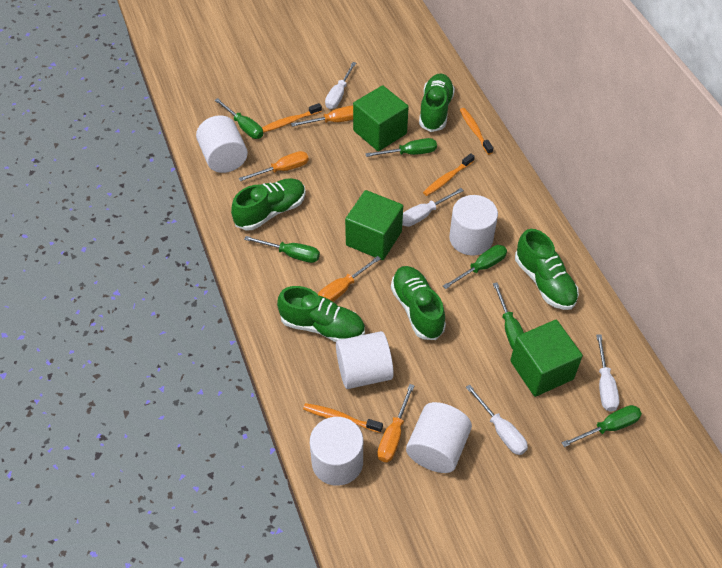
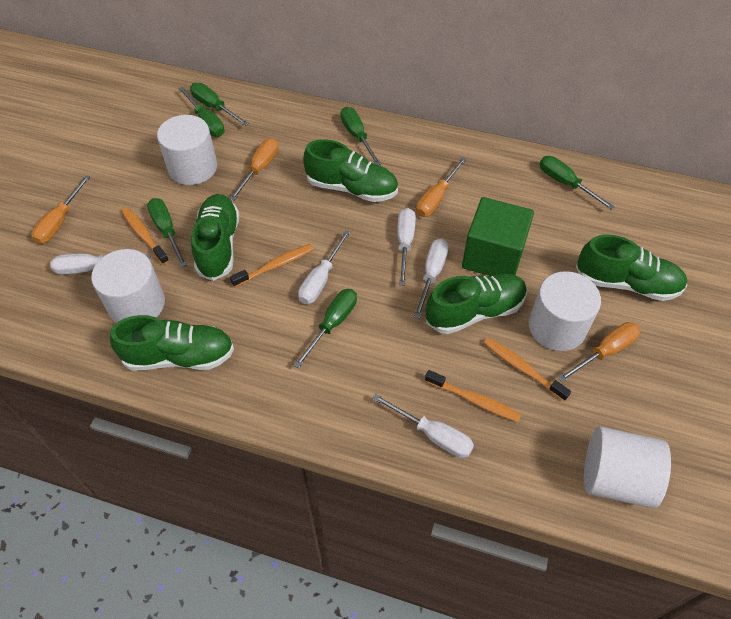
green cube: [345,190,403,260] [353,85,409,151] [510,320,583,397] = 3 -> [462,197,534,276] = 1
white cylinder: [196,115,248,173] [310,417,363,486] [336,331,394,389] [406,402,472,473] [449,195,498,256] = 5 -> [91,249,165,323] [157,115,217,185] [529,271,601,351] [584,427,671,509] = 4
white screwdriver: [325,62,356,109] [402,188,464,227] [466,384,528,455] [596,335,620,412] = 4 -> [50,253,150,275] [298,230,350,304] [372,394,474,458] [397,208,416,286] [414,239,449,319] = 5

